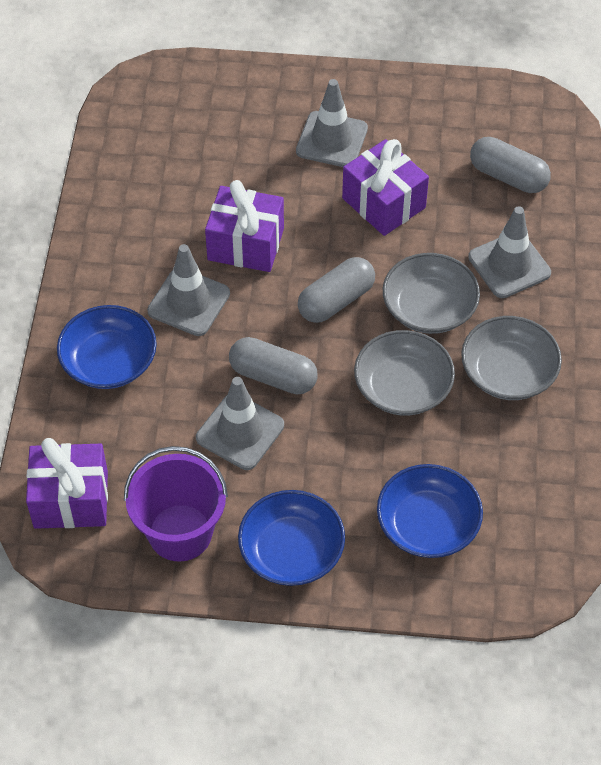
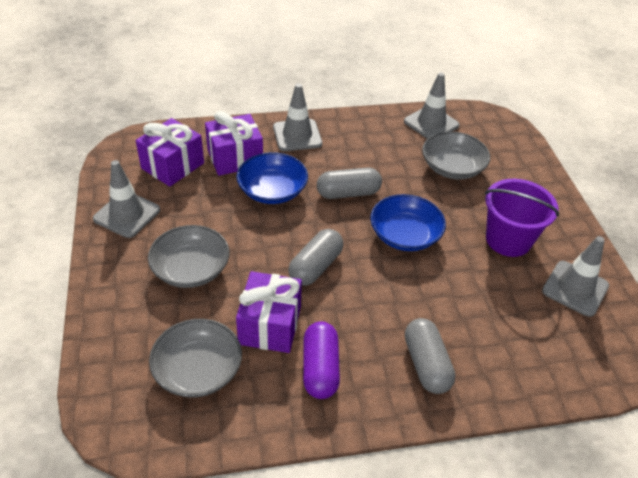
blue bowl: [57,305,157,389] [238,490,345,586] [377,464,483,558] = 3 -> [236,152,308,204] [370,194,446,251] = 2
purple capsule: none = 0 -> [303,321,340,399] = 1

